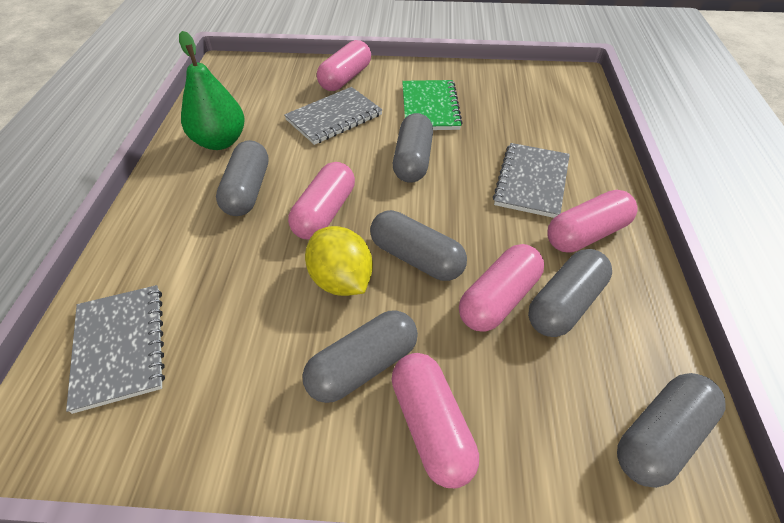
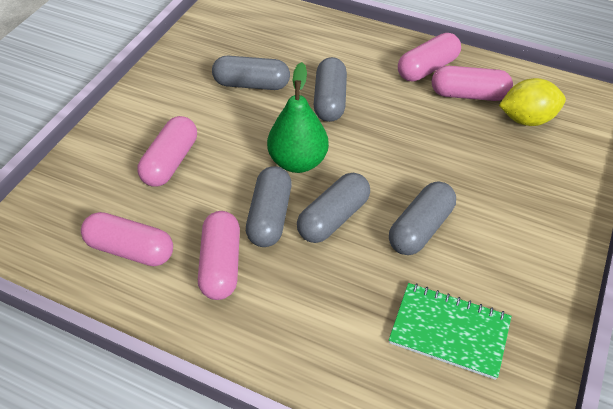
grey capsule: [216,140,269,216] [302,310,418,403] [370,210,467,281] [393,113,433,183] [528,249,612,337] [617,373,726,488] = 6 -> [212,56,290,90] [246,166,292,247] [297,173,370,243] [314,57,347,122] [389,181,456,255] = 5
grey notebook: [66,285,165,414] [284,87,382,145] [493,143,570,218] = 3 -> none = 0

